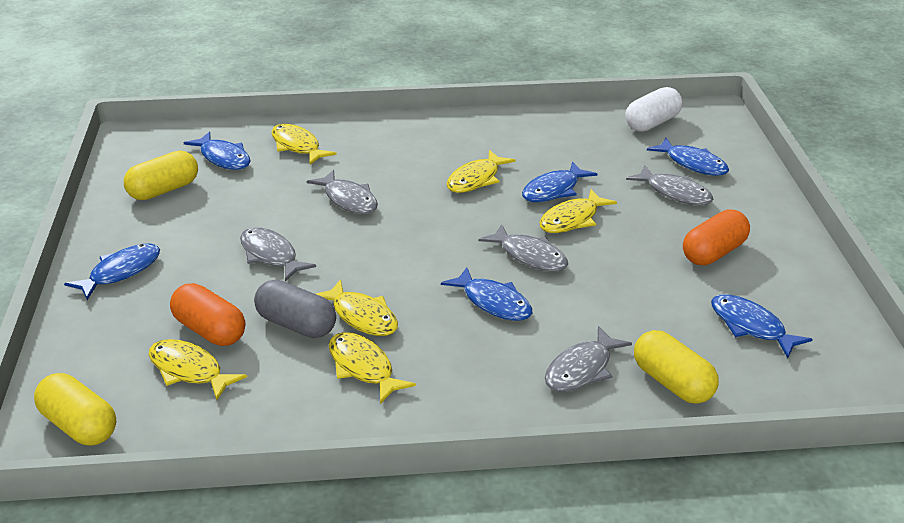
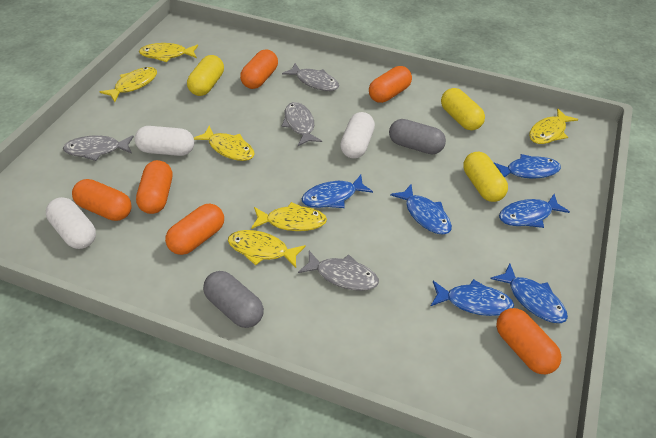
grey capsule: [254,280,336,338] = 1 -> [203,271,264,328] [389,119,446,155] = 2
grey fish: [240,227,316,281] [307,170,378,214] [479,224,568,271] [545,326,632,392] [626,165,713,205] = 5 -> [63,135,134,161] [282,63,339,91] [282,102,322,146] [298,251,379,291] = 4
orange capsule: [170,283,245,346] [683,209,750,265] = 2 -> [72,179,132,221] [136,160,172,214] [165,203,224,255] [240,49,278,89] [369,66,412,103] [496,308,561,374] = 6
white capsule: [625,87,682,132] = 1 -> [46,197,96,249] [135,126,194,156] [340,112,375,159] = 3

